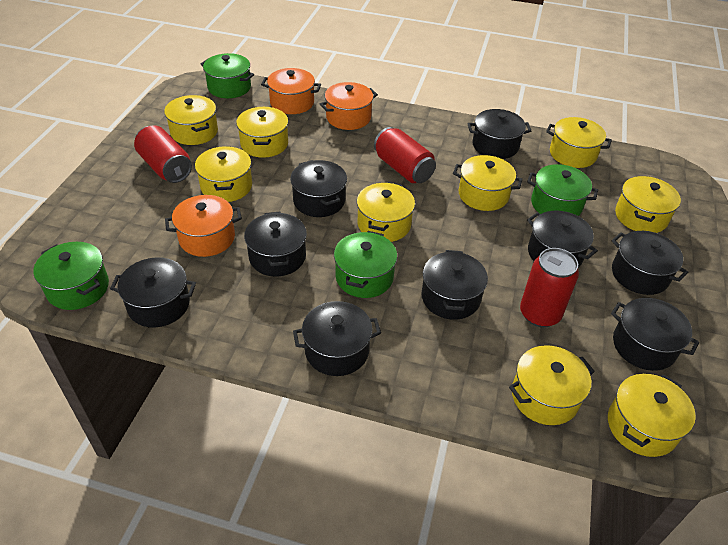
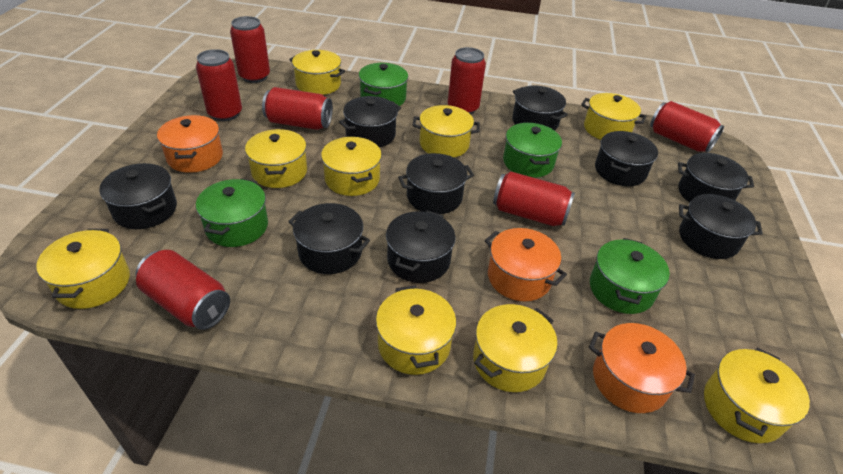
red can: [134,125,192,183] [374,127,436,183] [520,248,579,327] = 3 -> [136,250,230,330] [196,49,242,121] [230,16,270,83] [262,87,333,130] [448,47,486,114] [493,171,575,226] [650,101,724,153] = 7

